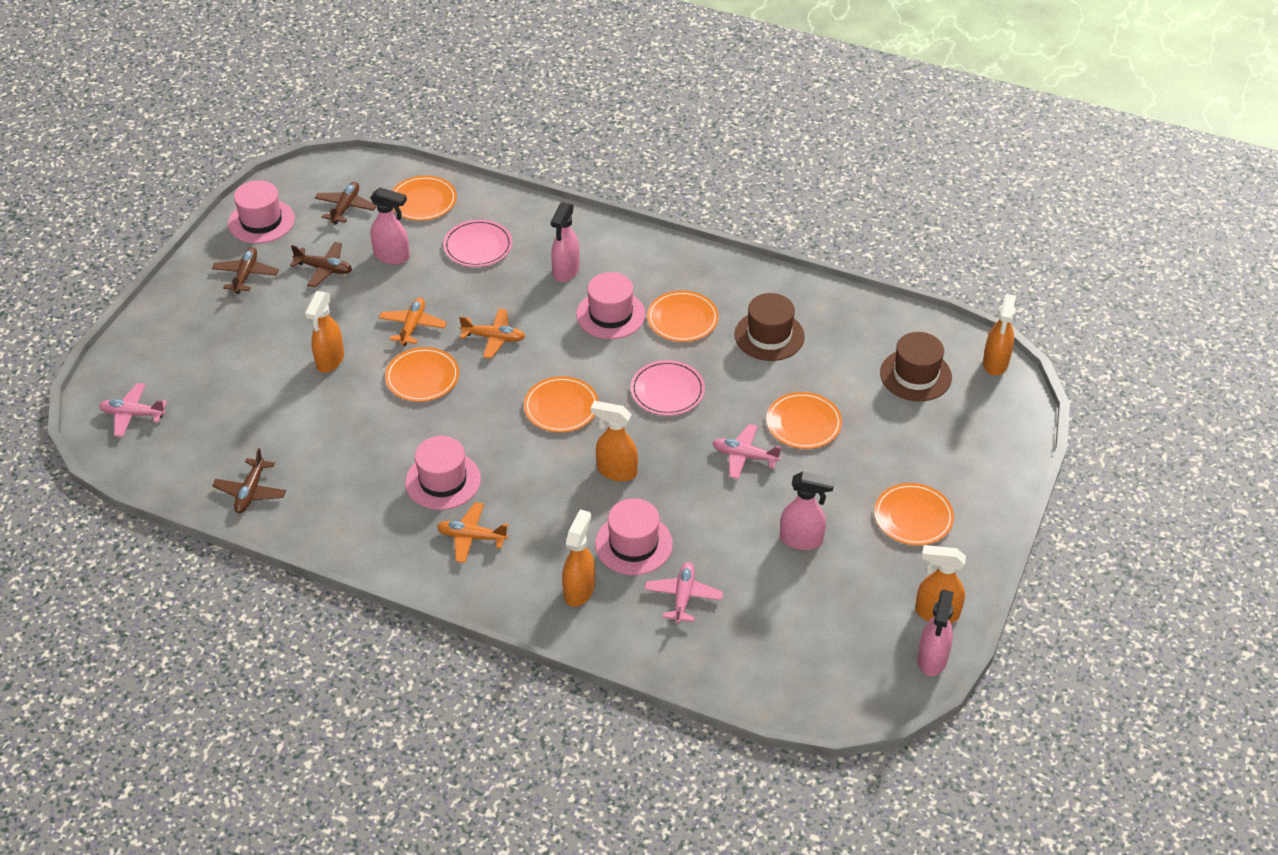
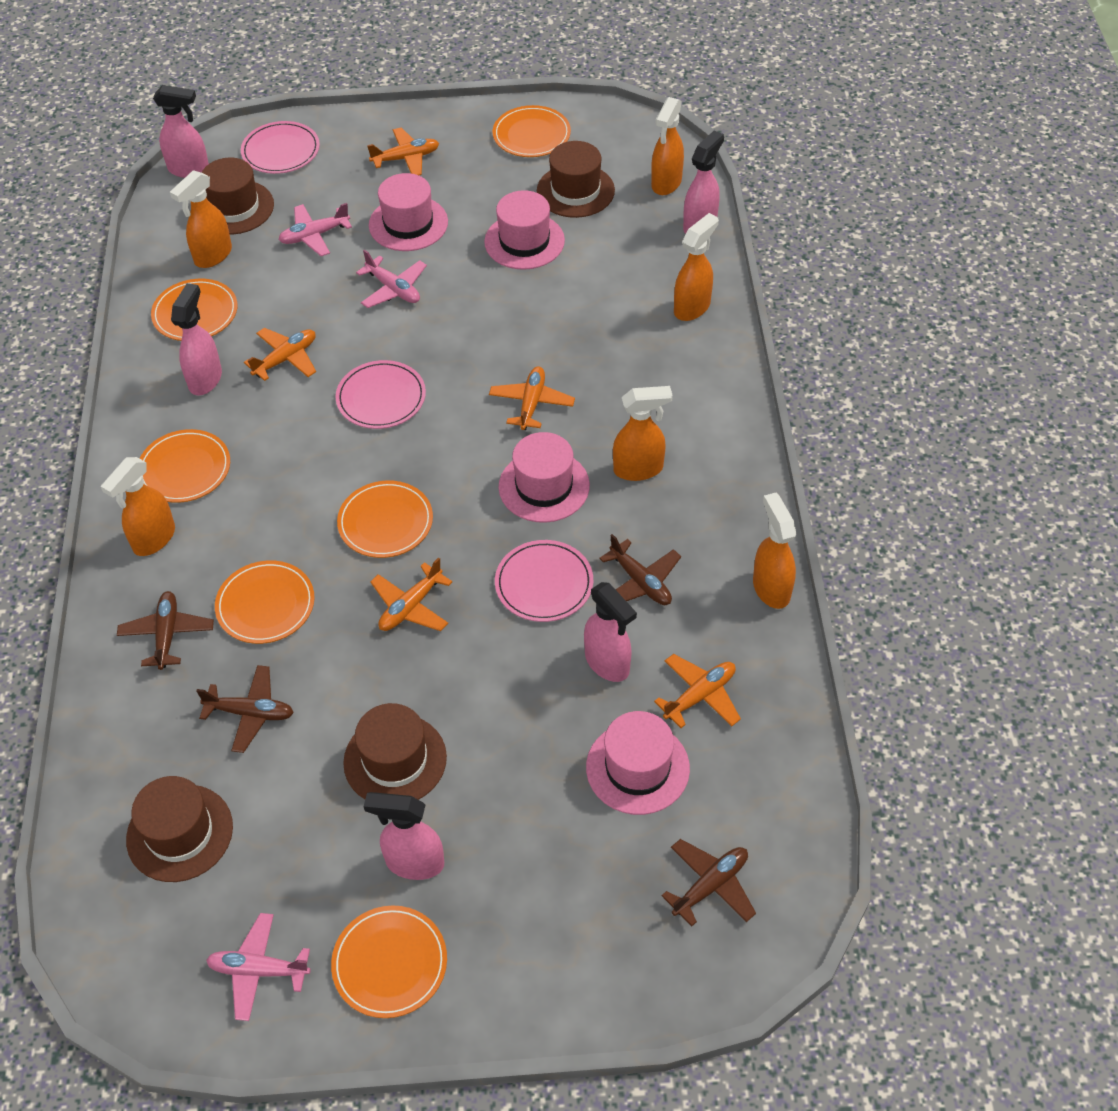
brown hat: [734,293,805,361] [880,332,952,401] = 2 -> [126,776,233,882] [202,158,274,235] [343,703,447,800] [537,141,615,218] = 4
orange plane: [379,298,447,346] [437,502,508,563] [459,309,525,359] = 3 -> [244,328,316,381] [367,127,439,175] [370,557,452,631] [489,366,575,430] [654,654,741,728] = 5
orange spray bottle: [305,291,344,373] [562,509,595,607] [591,401,638,481] [915,545,966,623] [983,294,1016,376] = 5 -> [101,457,175,556] [170,170,232,268] [613,386,673,481] [651,97,684,195] [674,213,719,321] [753,493,796,609] = 6
pink plate: [443,220,512,267] [630,360,705,415] = 2 -> [241,121,320,174] [336,360,426,429] [495,540,593,622] = 3
pink spray bottle: [370,187,410,265] [551,202,580,282] [780,471,835,550] [918,590,954,676] = 4 -> [153,85,209,178] [171,283,222,395] [363,792,444,880] [584,582,637,682] [683,130,724,234] = 5

